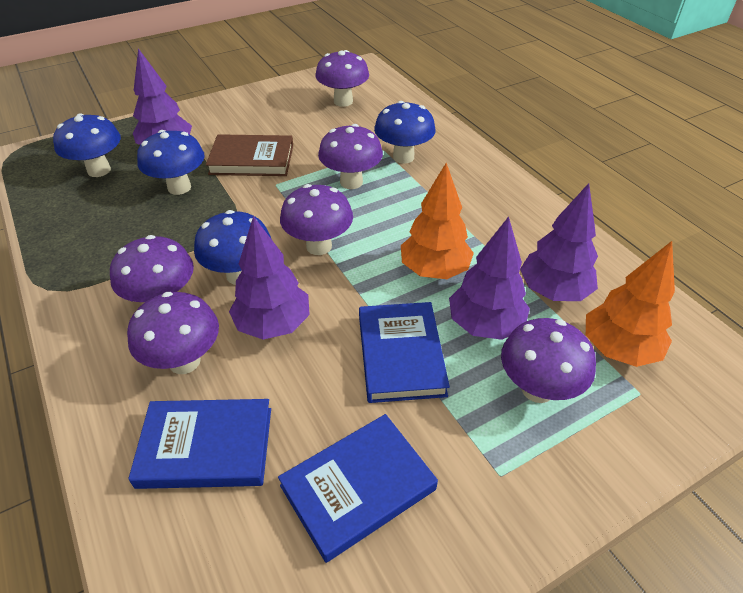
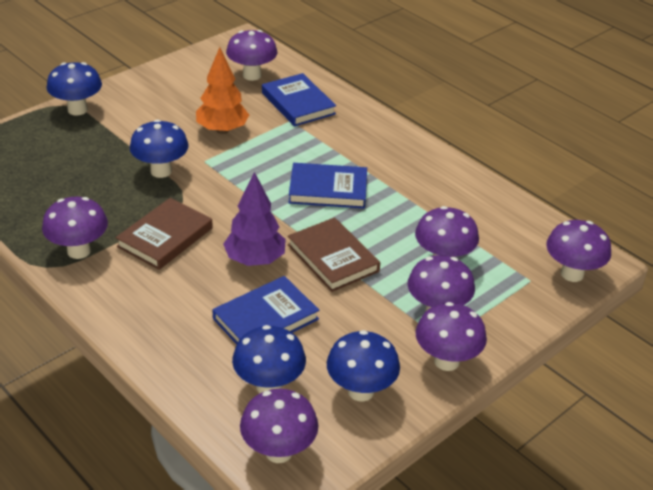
brown book: [206,134,293,176] = 1 -> [116,198,213,270] [288,217,380,292] = 2
orange tree: [401,163,474,279] [586,241,675,367] = 2 -> [196,47,249,134] = 1
purple mushroom: [110,235,194,302] [127,292,219,374] [280,184,353,255] [315,50,369,107] [318,124,383,189] [501,318,596,403] = 6 -> [42,197,108,259] [226,30,278,81] [240,389,318,463] [408,255,475,312] [415,206,479,257] [416,302,487,371] [546,220,611,282] = 7
purple tree: [133,48,192,145] [229,216,310,340] [449,216,530,340] [520,183,598,301] = 4 -> [223,172,286,266] = 1

